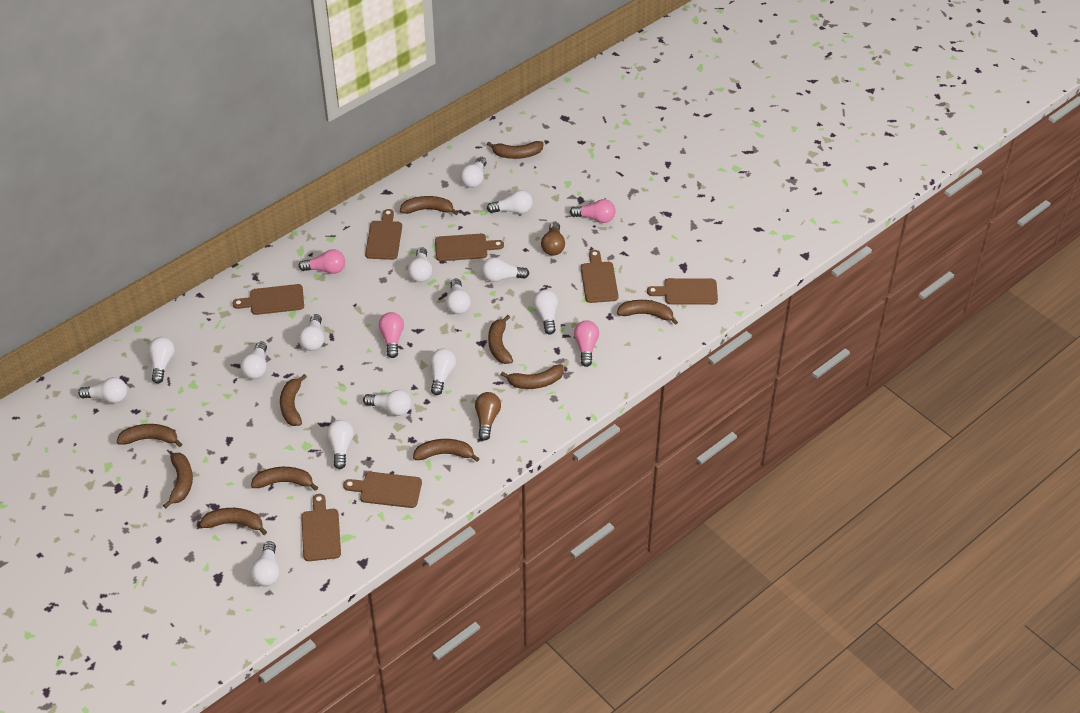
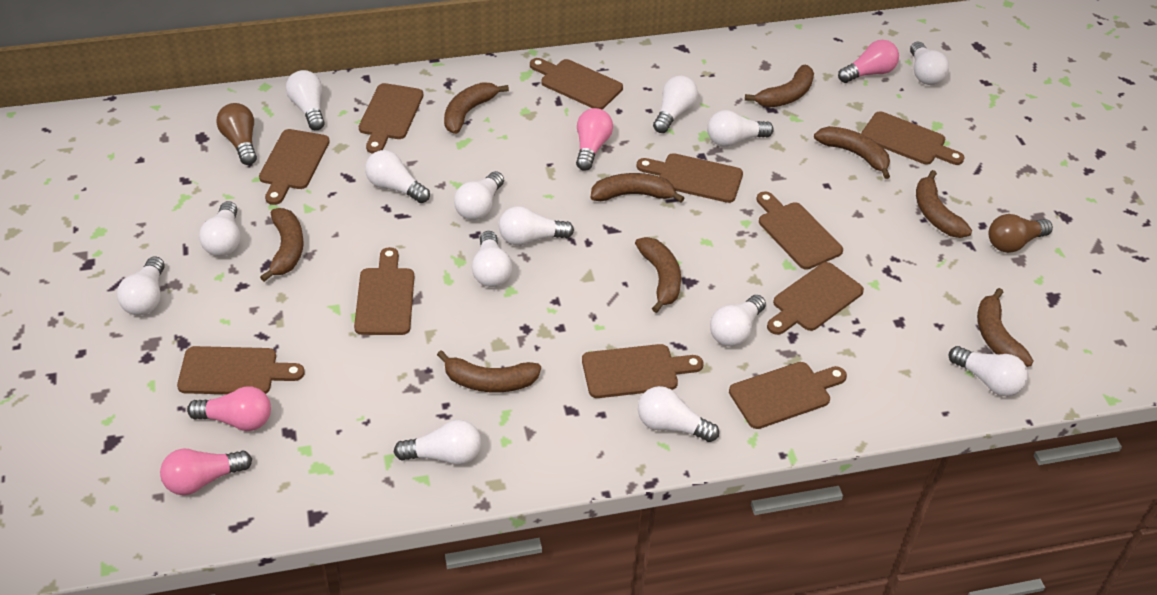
brown banana: [116,424,182,447] [163,453,193,508] [200,508,267,535] [251,467,318,491] [280,374,307,426] [400,196,458,215] [413,439,480,462] [487,141,544,159] [488,315,513,364] [501,364,564,389] [617,300,678,325] = 11 -> [260,208,304,282] [437,350,541,392] [444,82,509,134] [591,173,684,202] [635,237,681,313] [745,65,814,107] [814,126,890,179] [916,170,972,238] [977,288,1033,367] = 9
brown cutting board: [232,284,304,315] [301,494,341,561] [343,472,422,508] [365,209,402,260] [435,234,504,261] [581,250,619,303] [647,278,718,305] = 7 -> [177,346,305,394] [259,129,330,205] [354,247,414,335] [359,83,423,154] [530,58,623,109] [582,344,703,398] [636,153,743,203] [729,362,847,429] [757,191,843,270] [767,262,864,335] [861,111,965,165] = 11

